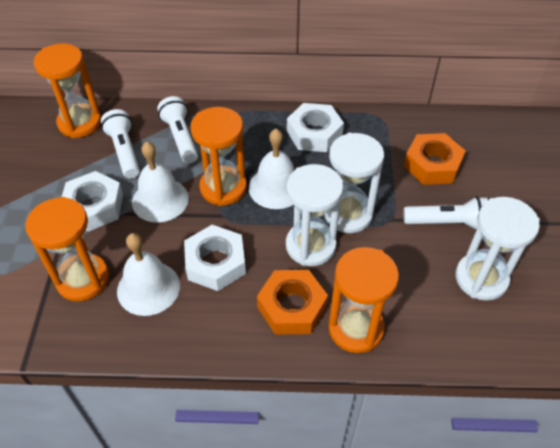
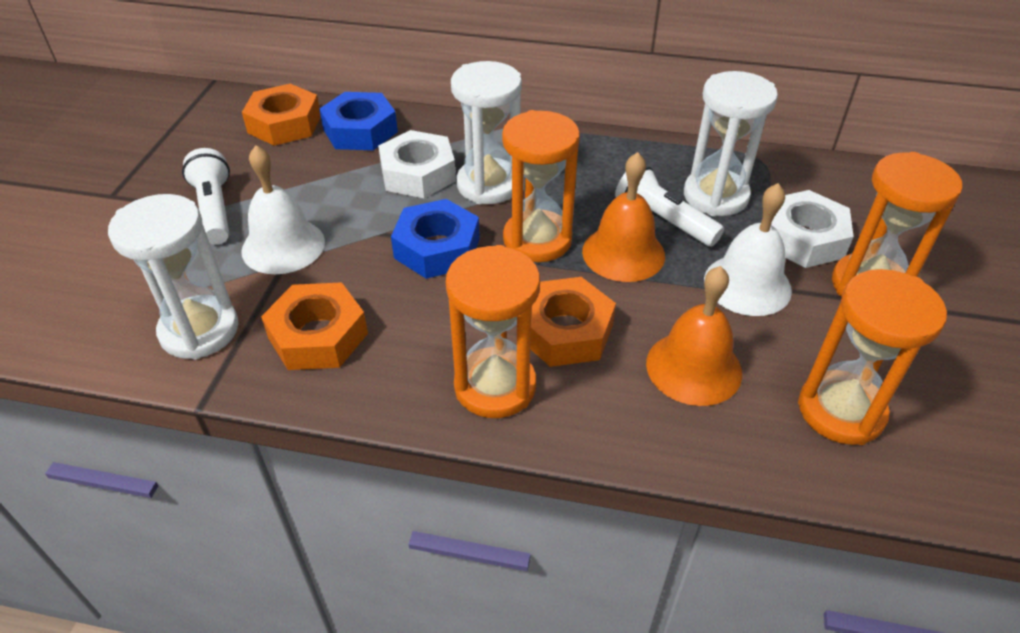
blue nut: none = 0 -> [319,92,398,150] [391,199,480,279] = 2
orange bell: none = 0 -> [582,152,665,282] [646,266,742,406] = 2
orange nut: [257,270,328,335] [404,133,466,185] = 2 -> [242,84,321,146] [261,282,368,370] [530,277,616,367] = 3
white bell: [117,233,180,316] [132,141,189,223] [249,129,294,209] = 3 -> [241,145,325,274] [704,183,792,316] = 2
white flashlight: [101,109,140,178] [157,96,198,164] [404,196,488,230] = 3 -> [182,148,230,245] [615,167,724,247] = 2
white nut: [62,171,123,232] [184,225,246,291] [287,103,344,152] = 3 -> [378,130,456,198] [771,190,854,268] = 2

